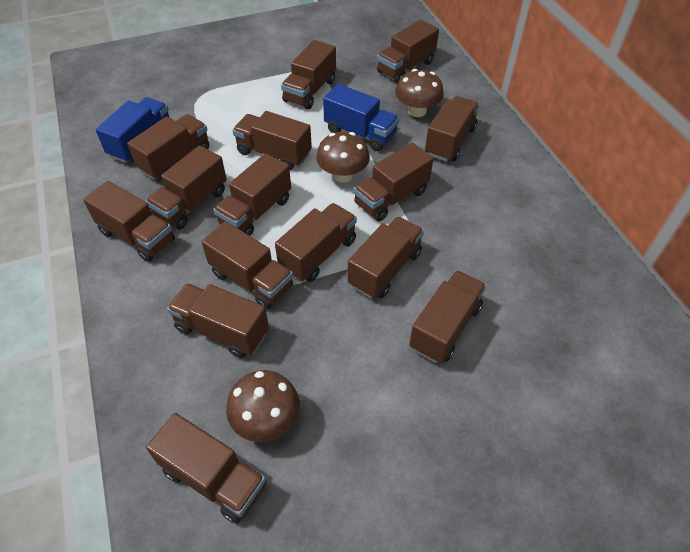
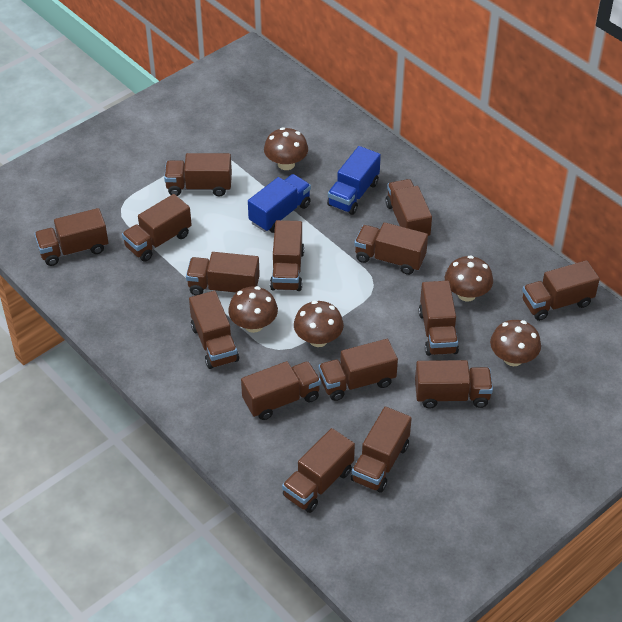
brown mushroom: [226,370,300,442] [316,132,370,183] [395,69,444,117] = 3 -> [228,286,278,333] [264,127,308,170] [294,301,344,347] [445,255,493,302] [490,320,541,366] = 5

